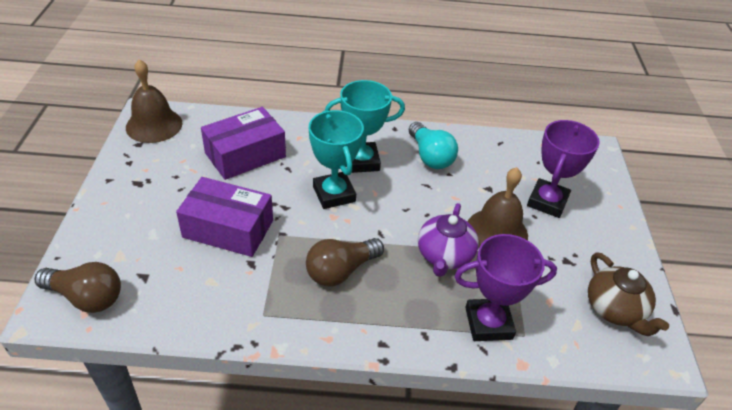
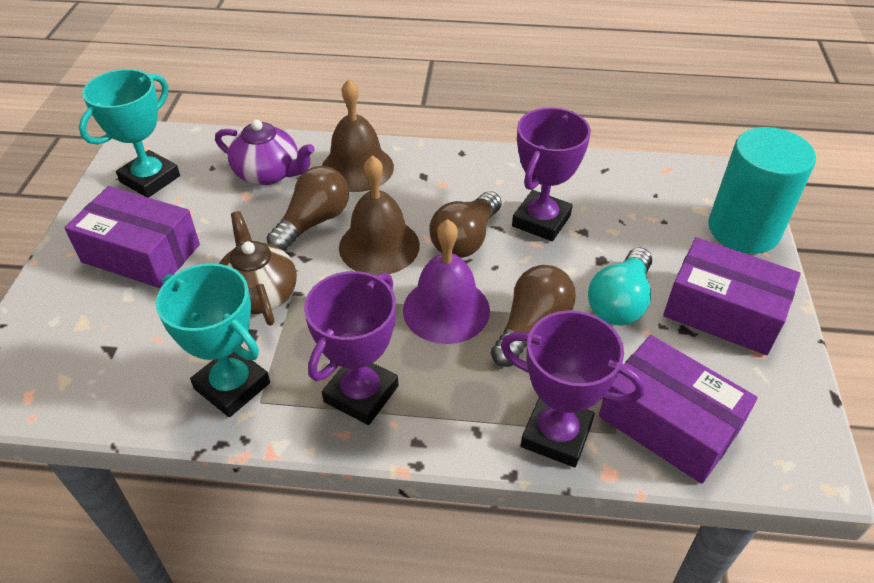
brown light bulb: [35,262,121,313] [306,238,384,286] = 2 -> [267,166,349,251] [429,191,501,258] [491,265,576,367] = 3
purple bell: none = 0 -> [403,219,490,344] = 1
purple box: [176,177,273,257] [201,107,286,180] = 2 -> [64,186,200,288] [599,335,758,484] [663,237,801,355] = 3
purple trophy: [454,234,557,341] [527,120,600,218] = 2 -> [304,271,399,425] [501,310,645,467] [512,108,591,241] = 3
turquoise cylinder: none = 0 -> [708,127,816,254] = 1

